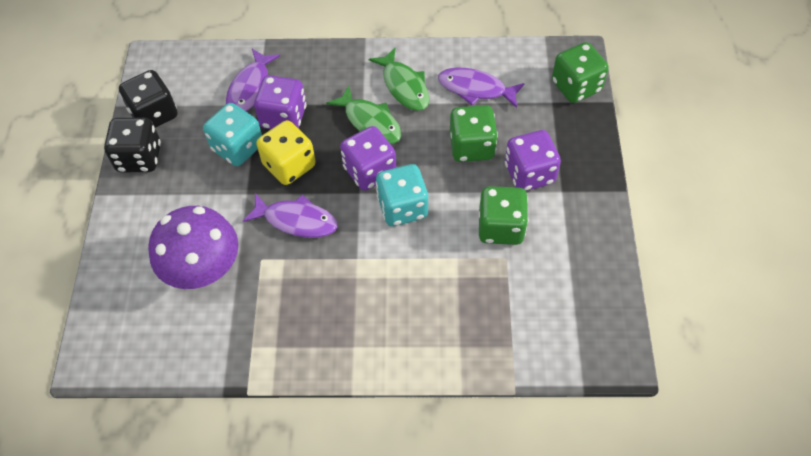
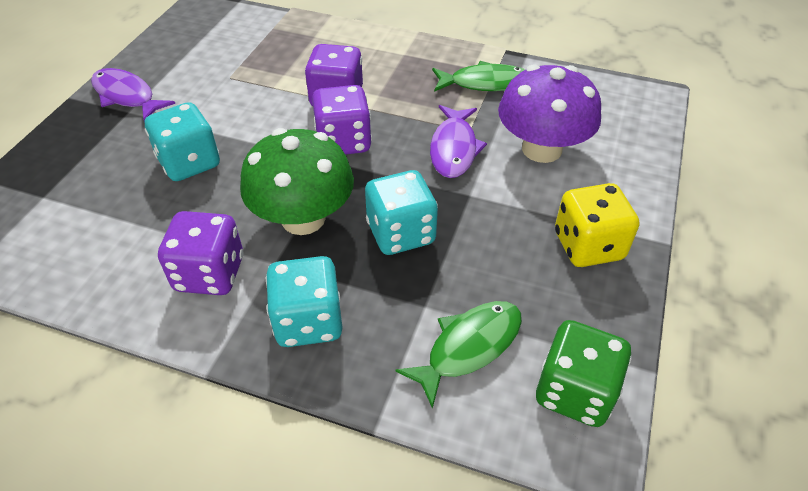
black dice: [104,118,161,172] [119,70,178,128] = 2 -> none = 0
green dice: [450,105,498,162] [479,186,528,245] [552,42,609,103] = 3 -> [536,320,632,427] = 1
green mushroom: none = 0 -> [240,128,354,235] = 1
purple fish: [226,49,280,112] [243,193,338,238] [438,68,525,108] = 3 -> [91,68,175,120] [430,105,487,178] = 2
turquoise dice: [203,103,262,166] [376,164,428,226] = 2 -> [144,102,220,181] [266,256,343,347] [365,170,438,255] = 3

